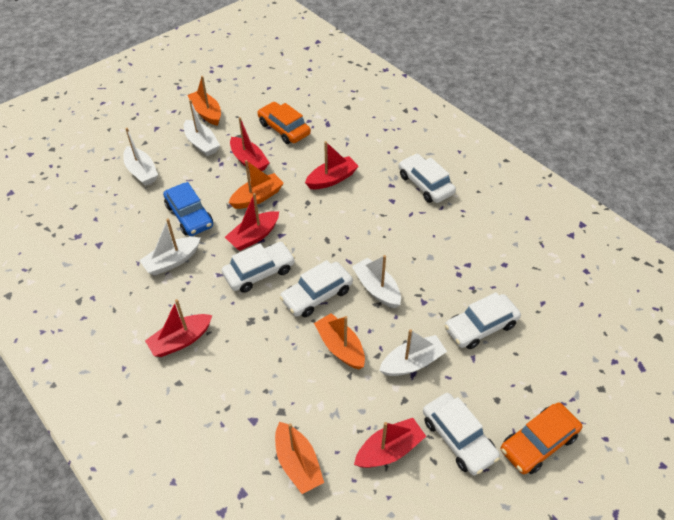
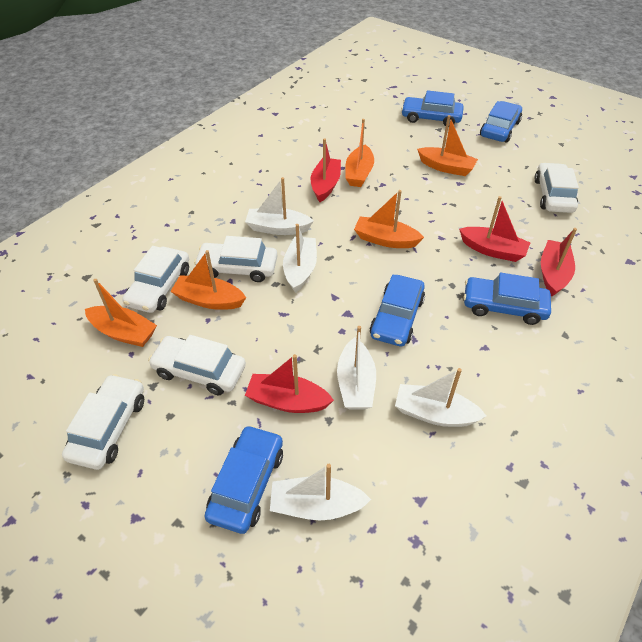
blue car: [163,182,213,236] = 1 -> [204,425,283,534] [370,275,425,346] [401,90,464,126] [463,272,551,325] [480,101,522,143] = 5
orange boat: [187,76,221,126] [229,160,284,209] [275,422,324,494] [314,313,365,369] = 4 -> [85,279,157,347] [170,250,246,310] [345,119,374,187] [354,190,424,248] [417,115,478,176] = 5
orange car: [257,102,311,144] [501,403,582,474] = 2 -> none = 0
red boat: [145,299,212,357] [225,193,279,251] [230,117,270,171] [305,141,359,189] [354,418,426,468] = 5 -> [245,354,334,413] [310,138,341,202] [459,196,530,262] [541,228,577,296] = 4

